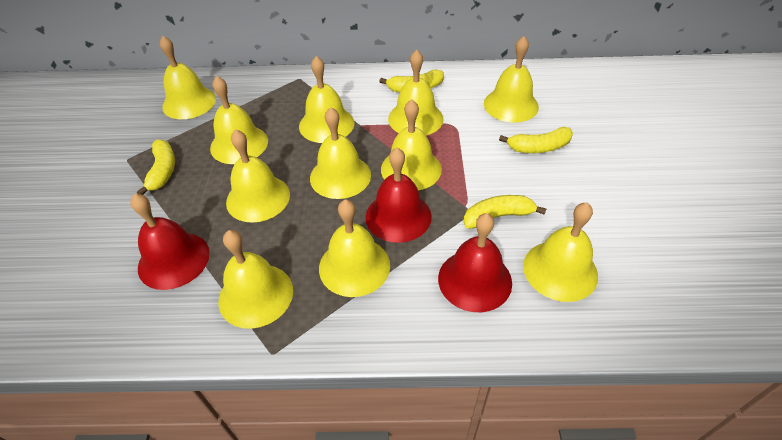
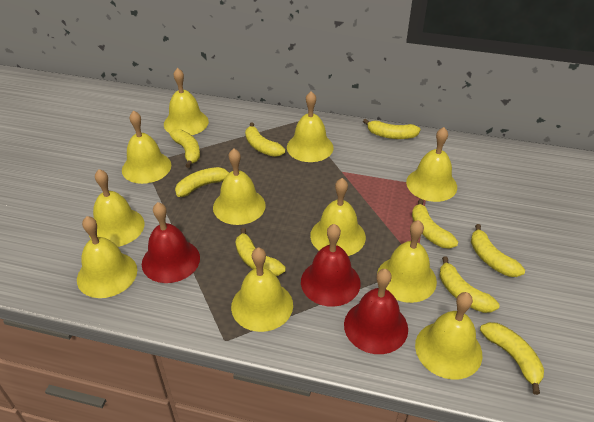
yellow banana: [137,139,175,195] [379,70,444,92] [464,195,546,229] [499,127,573,153] = 4 -> [170,129,200,168] [175,167,229,197] [235,228,286,276] [245,123,285,157] [363,119,421,139] [412,199,458,249] [440,256,499,313] [471,224,525,277] [480,322,544,395] = 9

